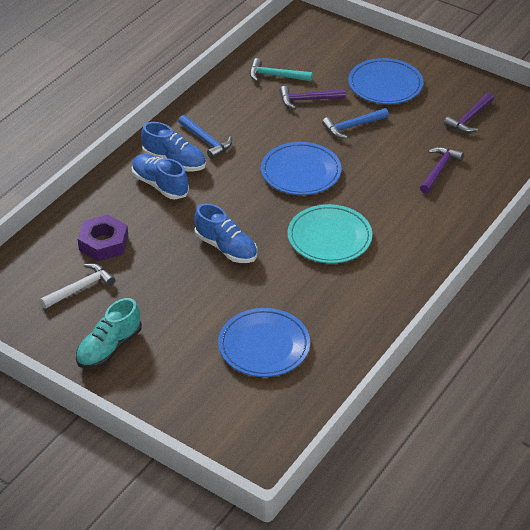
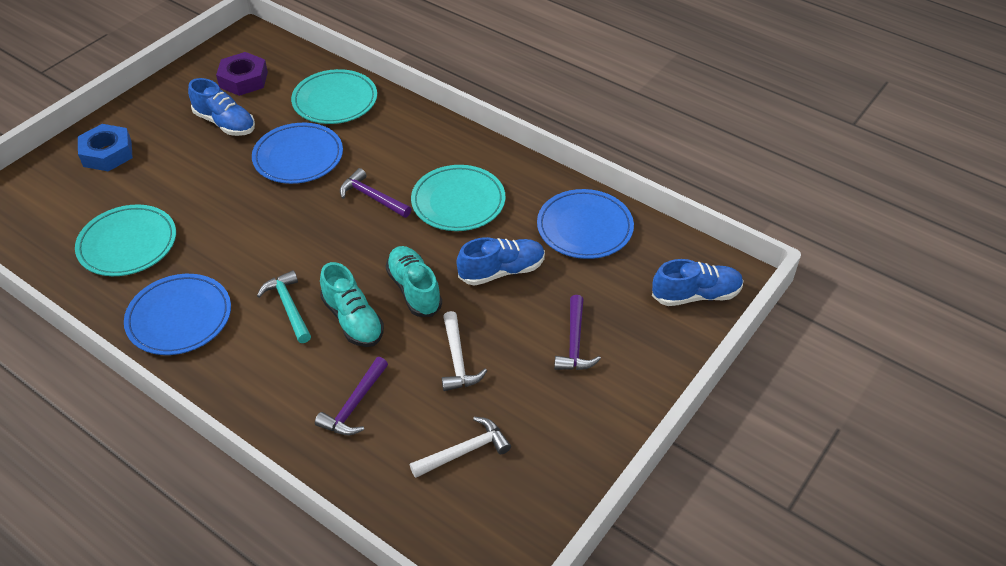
blue hammer: [178,115,232,159] [322,108,389,139] = 2 -> none = 0
blue nut: none = 0 -> [78,124,133,171] = 1
turquoise plate: [288,204,373,263] = 1 -> [75,204,176,276] [291,69,377,124] [411,165,505,231] = 3
turquoise shoe: [76,298,142,369] = 1 -> [320,262,384,347] [386,246,442,317] = 2
white hammer: [40,263,115,309] = 1 -> [410,417,511,478] [442,311,487,391] = 2

